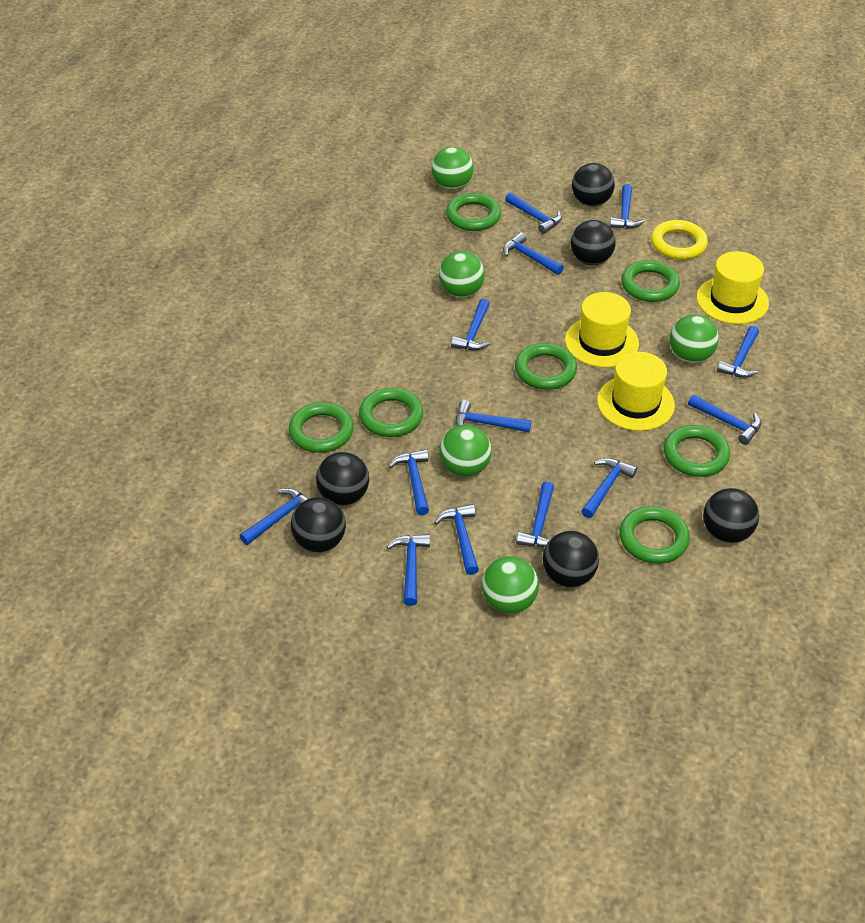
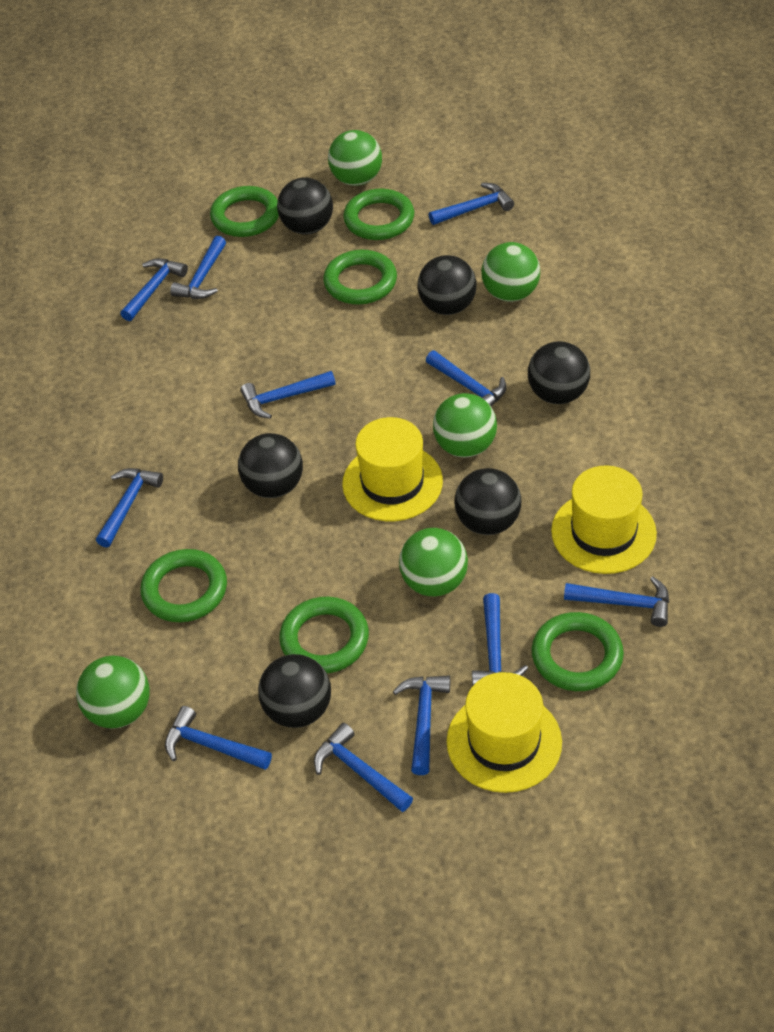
blue hammer: [240,488,309,545] [387,534,430,606] [389,449,429,515] [434,504,479,575] [451,299,490,350] [456,400,531,432] [503,232,564,275] [505,193,562,234] [516,482,554,547] [581,458,637,518] [610,184,645,229] [688,394,761,445] [717,326,759,378] = 13 -> [96,468,163,548] [120,258,188,321] [165,706,272,770] [170,236,226,299] [240,371,336,419] [314,723,413,812] [393,676,450,775] [426,351,507,406] [429,183,514,225] [472,593,528,686] [564,576,669,627] = 11
green ring: [289,402,354,453] [359,388,423,437] [446,193,501,231] [515,343,577,390] [619,506,690,564] [621,260,680,302] [664,425,730,477] = 7 -> [140,549,227,622] [210,186,279,237] [279,597,369,674] [323,250,397,305] [343,188,414,240] [531,612,624,691] = 6
yellow ring: [651,220,708,260] = 1 -> none = 0

